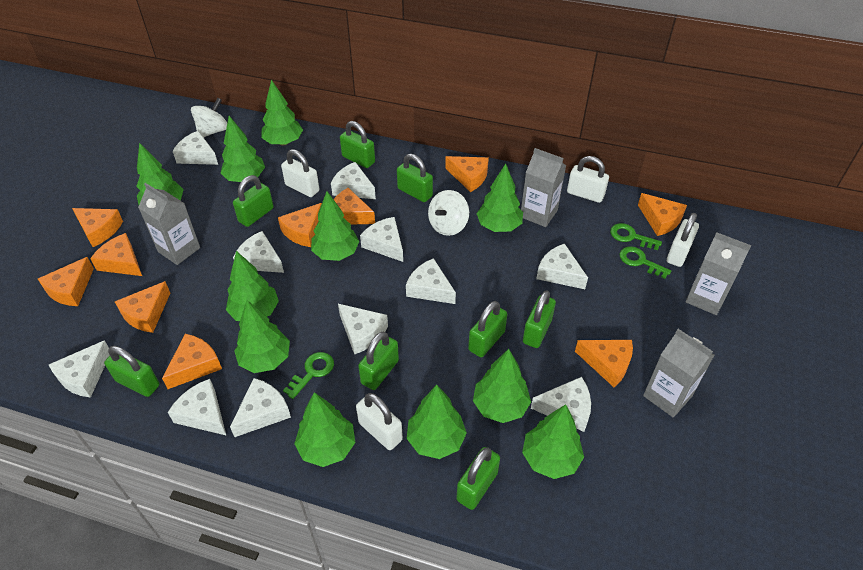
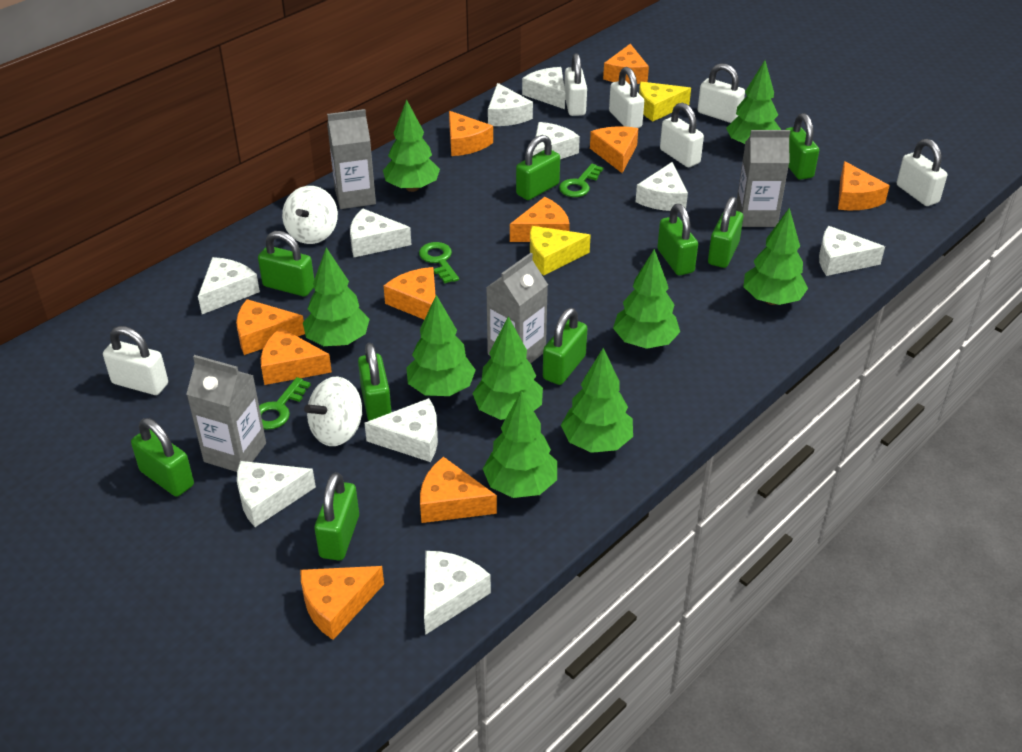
green padlock: [104,346,159,397] [233,175,274,227] [340,121,375,168] [358,332,399,390] [397,154,433,202] [456,447,500,510] [468,301,507,357] [523,290,556,348] = 8 -> [131,418,194,497] [258,231,314,296] [314,472,359,561] [358,343,392,421] [516,135,560,200] [543,308,587,385] [657,204,698,275] [708,197,743,268] [785,113,819,180] = 9
green tree: [136,143,184,205] [221,116,265,182] [226,251,279,321] [234,300,290,373] [261,80,303,146] [294,392,355,467] [311,191,360,261] [407,385,467,459] [473,349,531,423] [476,163,523,232] [522,404,584,479] = 11 -> [303,248,370,346] [383,99,440,192] [406,295,476,396] [472,316,543,420] [483,390,557,498] [561,348,633,453] [613,249,680,349] [726,60,781,144] [743,208,808,305] = 9
white cheese: [49,340,110,398] [168,379,226,435] [172,131,218,165] [230,378,291,437] [233,231,284,273] [331,162,376,199] [338,304,388,355] [360,217,403,262] [406,258,456,304] [531,377,591,432] [536,243,588,289] = 11 -> [198,257,260,314] [237,461,316,527] [350,209,411,257] [365,398,438,462] [424,551,491,635] [488,83,533,126] [522,67,565,109] [533,122,580,159] [636,162,688,211] [819,226,885,276] = 10
white padlock: [281,149,320,197] [356,393,403,450] [567,156,609,203] [667,213,699,267] = 4 -> [103,326,168,395] [564,53,587,116] [609,67,644,128] [660,103,704,167] [698,63,745,123] [897,139,947,206] = 6
yellow cheese: none = 0 -> [530,226,591,276] [639,82,691,122] = 2

